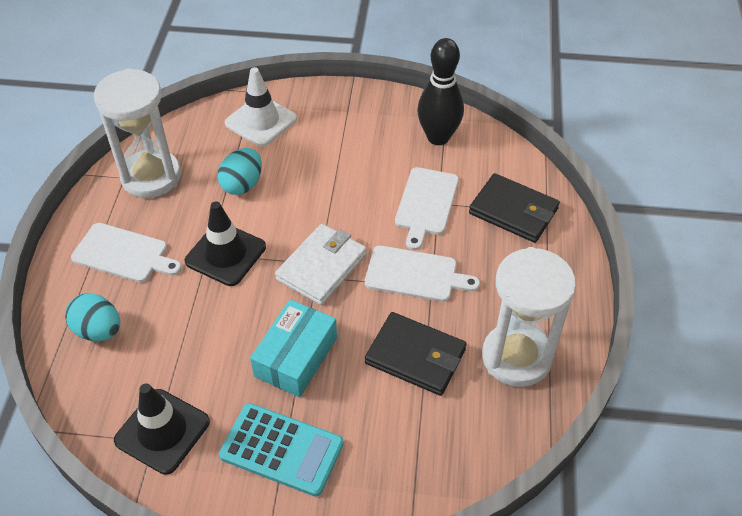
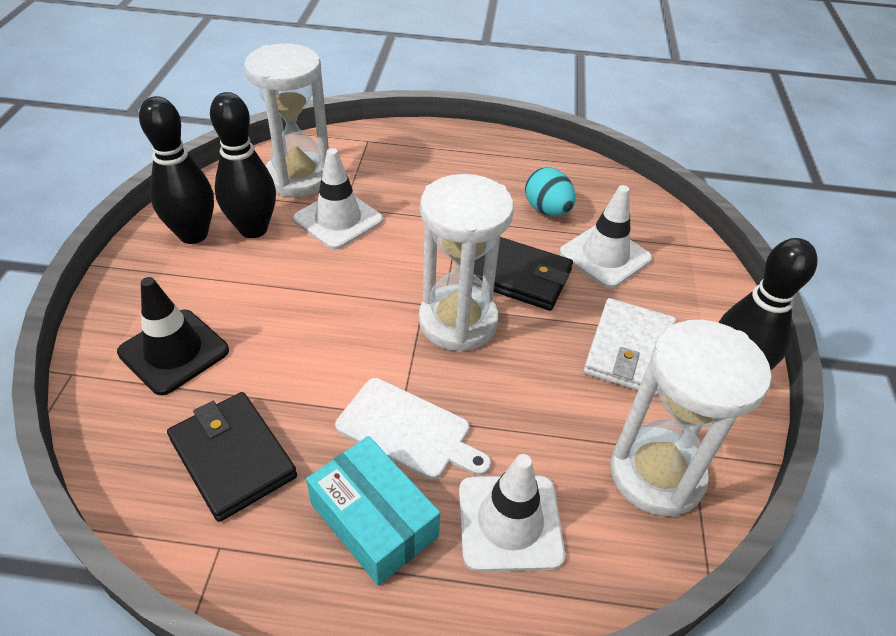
black bowling pin: [417,38,464,145] = 1 -> [139,96,214,244] [210,92,276,238] [718,238,817,370] = 3
black traffic cone: [114,384,210,475] [185,202,266,286] = 2 -> [117,277,229,395] = 1
turquoise calculator: [219,403,344,497] = 1 -> none = 0
turquoise egg: [65,293,120,341] [217,148,262,195] = 2 -> [525,167,576,216] = 1
white cutting board: [71,223,182,283] [365,245,480,302] [395,167,459,250] = 3 -> [335,378,491,479] = 1
white hourglass: [94,68,181,198] [482,247,576,387] = 2 -> [244,44,329,197] [419,174,514,352] [610,320,772,517] = 3
white traffic cone: [225,67,297,147] = 1 -> [293,148,383,250] [459,454,565,572] [560,185,652,288] = 3

